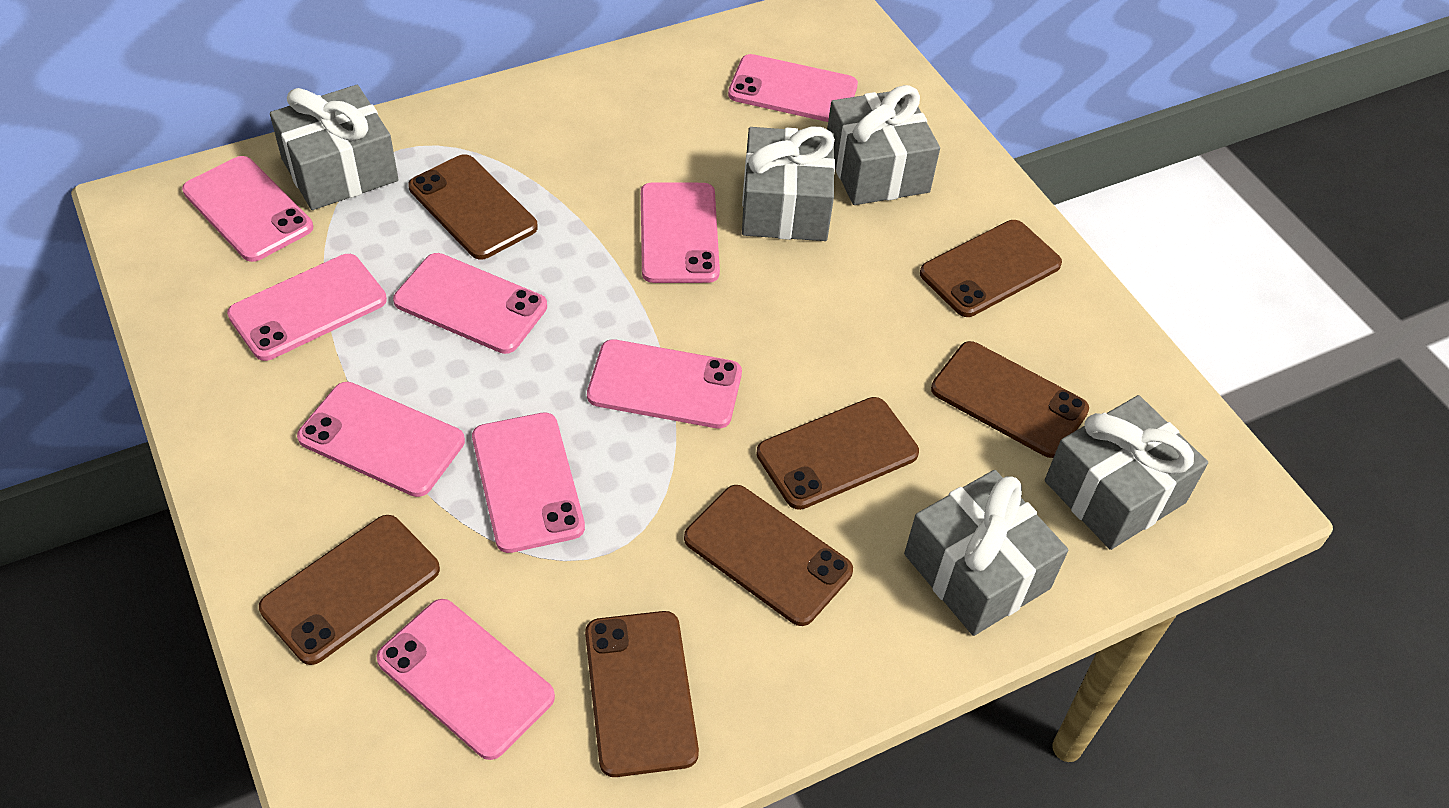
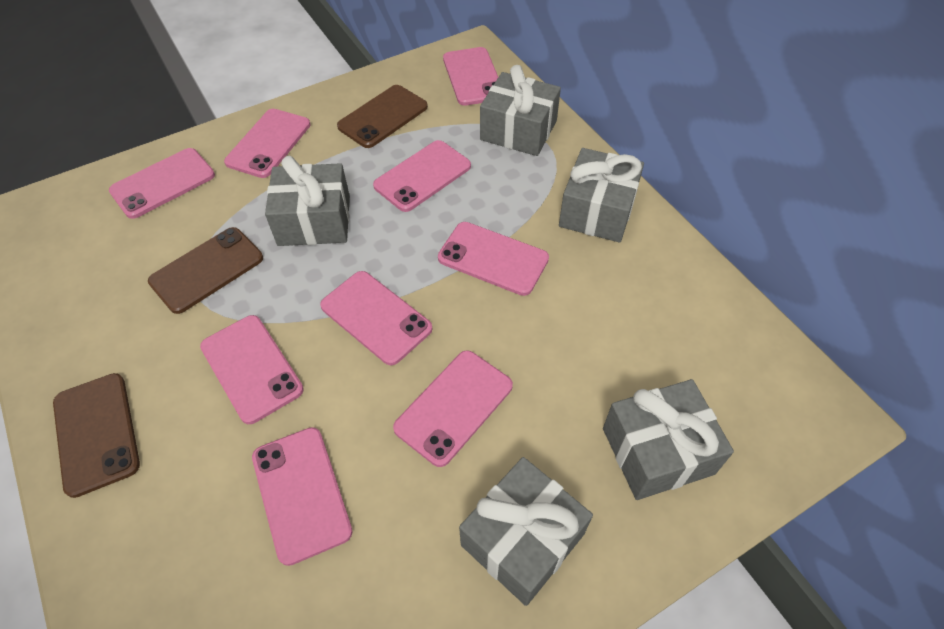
brown phone: [259,515,440,665] [408,154,538,260] [585,611,699,777] [684,485,853,626] [756,397,919,510] [920,220,1062,317] [931,341,1089,458] = 7 -> [53,373,140,498] [148,227,263,314] [337,85,428,148] = 3

